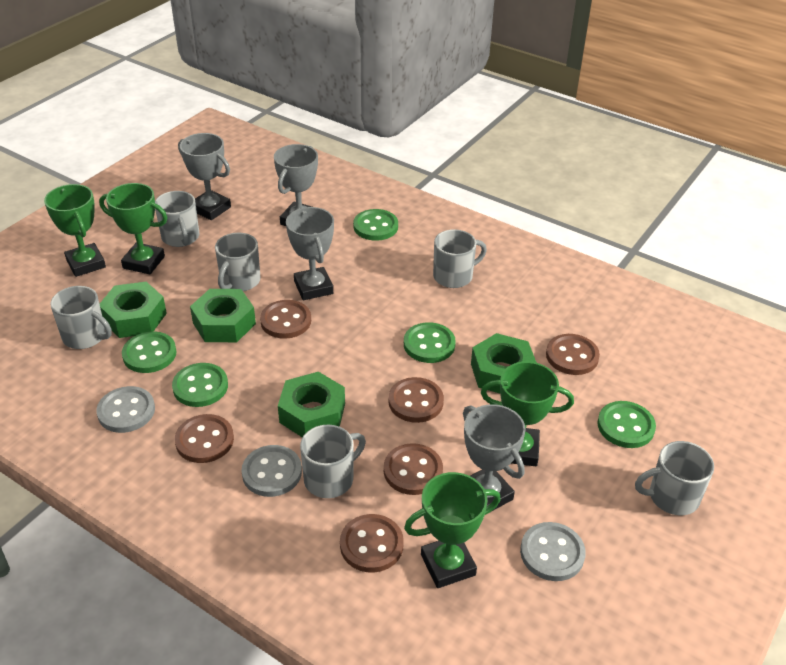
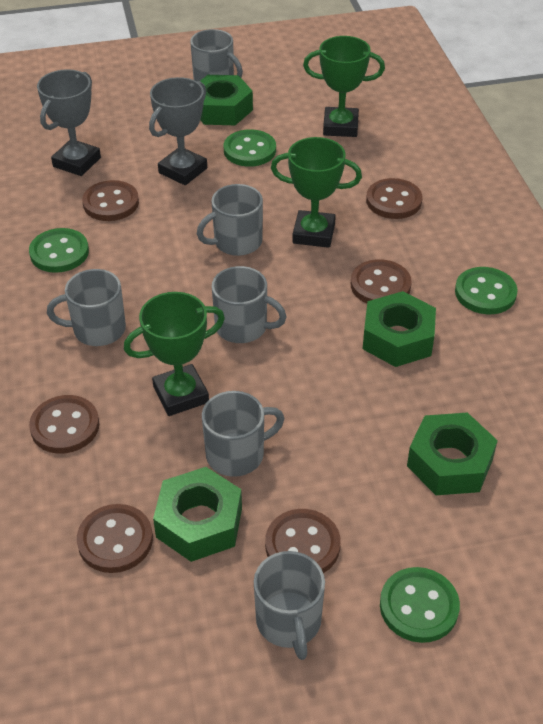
green button: [122,331,177,373] [172,363,228,407] [353,209,398,241] [404,322,456,363] [597,401,656,448] = 5 -> [29,228,89,273] [224,129,276,167] [380,567,460,643] [455,267,517,314] = 4
green trophy: [44,184,106,277] [99,183,167,274] [404,472,501,588] [481,361,574,466] = 4 -> [124,292,225,416] [271,137,362,248] [303,36,385,137] = 3
grey button: [96,386,155,433] [242,445,302,497] [520,522,586,581] = 3 -> none = 0
grey trophy: [178,133,231,220] [274,144,318,226] [286,207,334,300] [463,404,526,512] = 4 -> [37,69,101,176] [149,77,207,185] = 2

